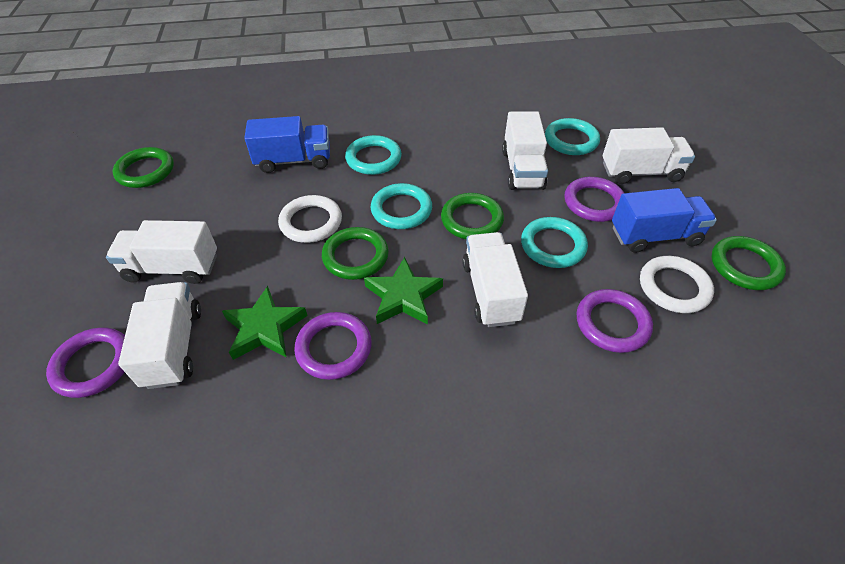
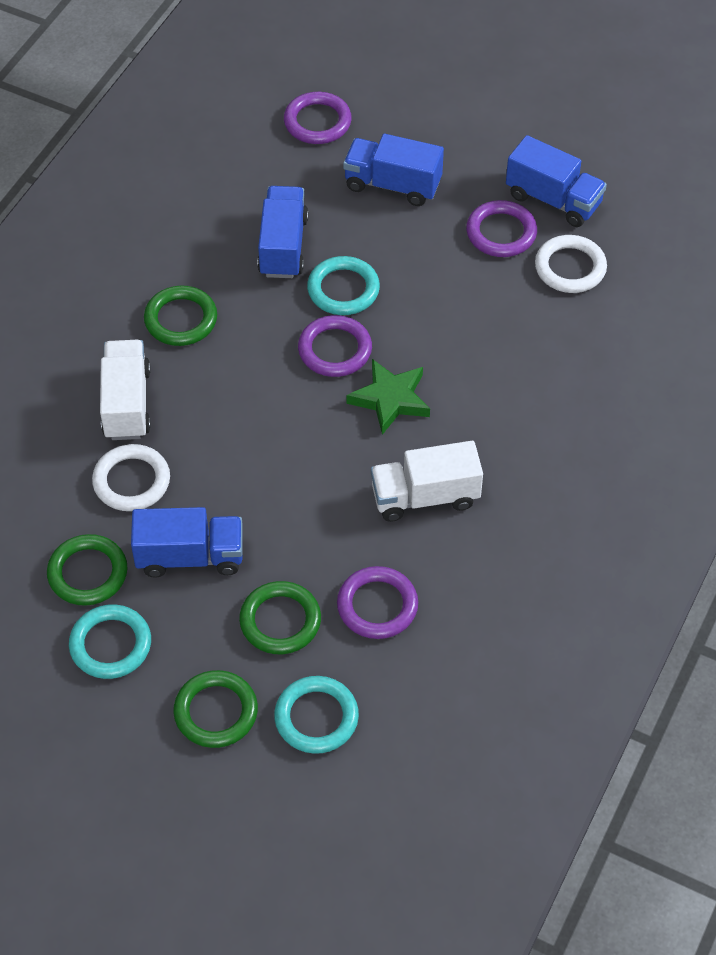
blue truck: [244,116,330,173] [612,188,717,253] = 2 -> [131,507,242,578] [257,186,309,278] [343,134,444,206] [506,135,607,227] = 4
green star: [222,286,308,360] [364,257,443,325] = 2 -> [346,359,430,435] = 1
turquoise ring: [345,135,402,175] [371,183,432,229] [521,217,588,268] [545,118,600,155] = 4 -> [69,604,151,679] [274,676,359,754] [307,256,380,315] = 3
white truck: [106,220,217,284] [118,282,201,389] [462,232,528,327] [502,111,548,190] [603,127,695,184] = 5 -> [100,340,151,440] [371,441,483,522] = 2

